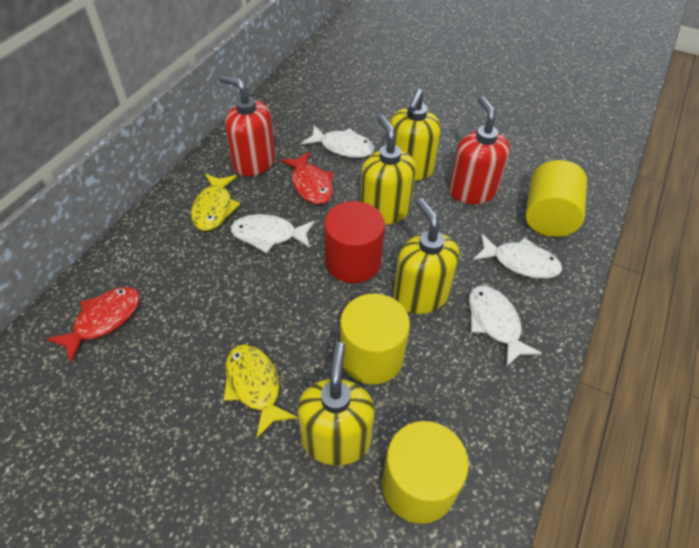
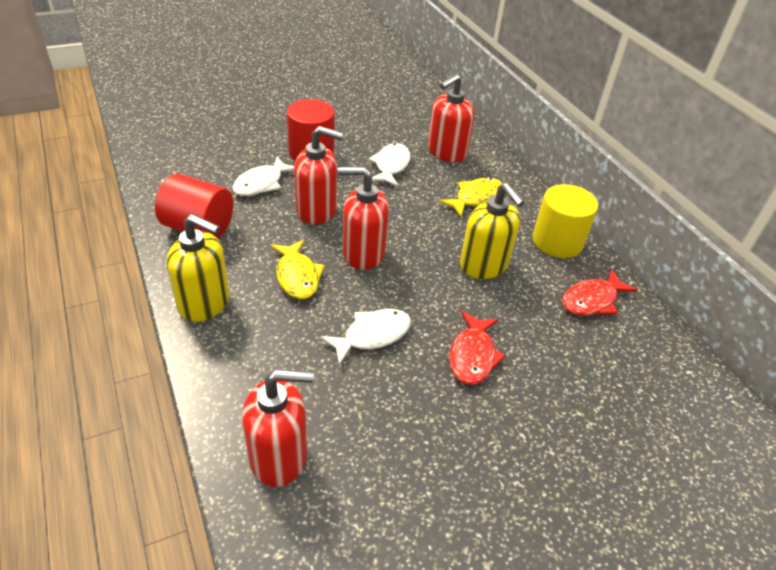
red cylinder: [324,201,385,283] = 1 -> [155,174,233,239] [287,99,335,161] = 2
red soap dispenser: [219,74,276,177] [449,96,510,204] = 2 -> [242,370,314,487] [294,126,344,225] [338,167,389,270] [428,74,474,162] = 4
white fish: [231,214,315,253] [302,125,375,158] [469,286,542,367] [473,234,562,279] = 4 -> [233,157,294,196] [320,309,411,365] [369,143,411,187] = 3
yellow cylinder: [340,293,410,385] [382,421,469,524] [525,160,587,237] = 3 -> [533,184,598,258] = 1
yellow soap dispenser: [298,342,375,465] [360,115,416,225] [390,89,441,181] [393,198,459,314] = 4 -> [167,214,229,322] [460,183,525,279] = 2

